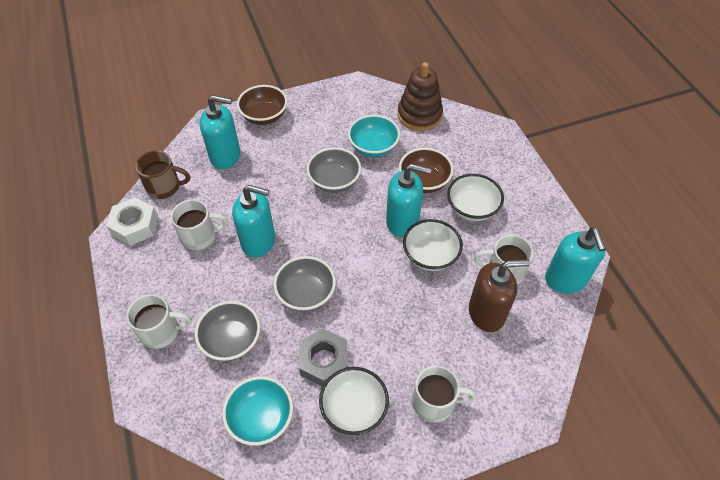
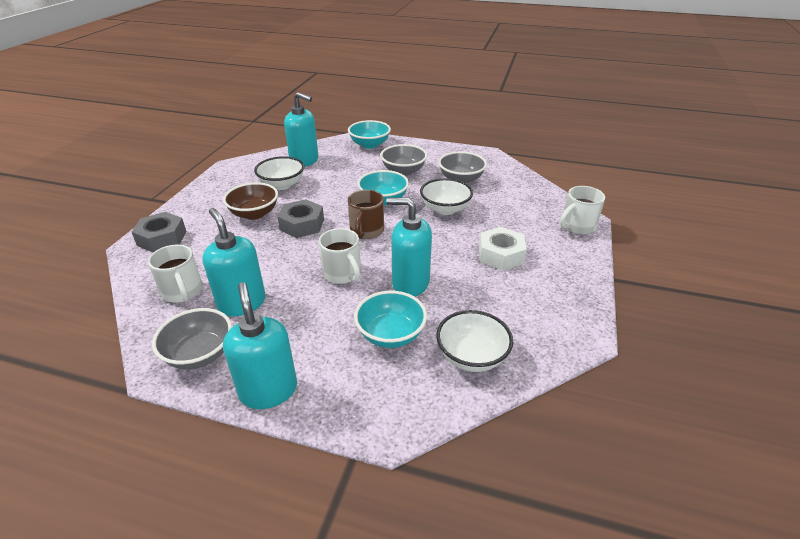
brown bowl: [237,85,287,125] [399,148,454,193] = 2 -> [223,182,278,220] = 1
brown soap dispenser: [469,259,530,332] = 1 -> none = 0
brown stacking toy: [398,62,443,131] = 1 -> none = 0
grey nut: [299,328,348,386] = 1 -> [132,212,187,252] [277,199,324,238] = 2
turquoise bowl: [222,376,293,446] [348,115,400,157] = 2 -> [348,120,391,149] [354,291,427,348] [357,170,409,206] = 3
white mug: [126,294,192,349] [171,199,228,250] [412,365,476,423] [474,235,534,285] = 4 -> [148,245,203,303] [319,228,361,284] [560,186,605,235] = 3

